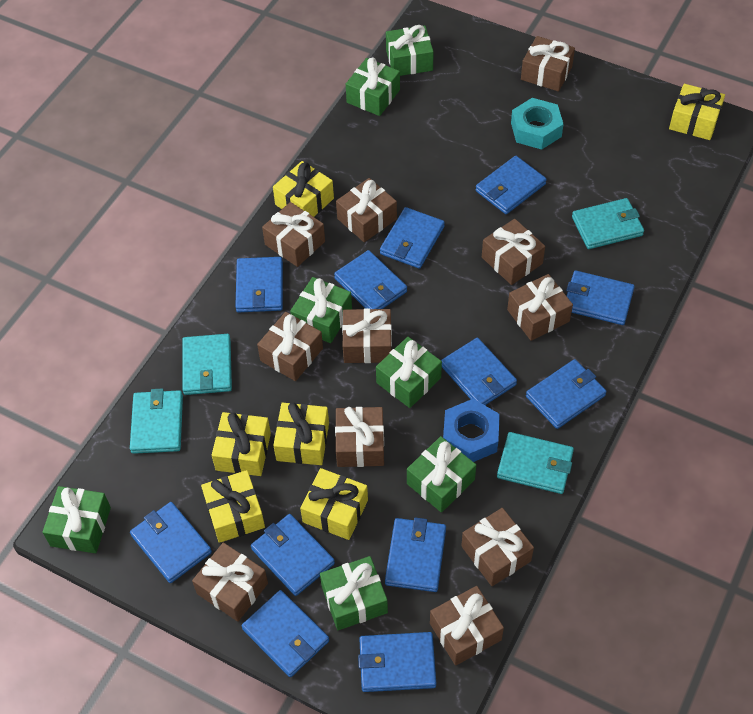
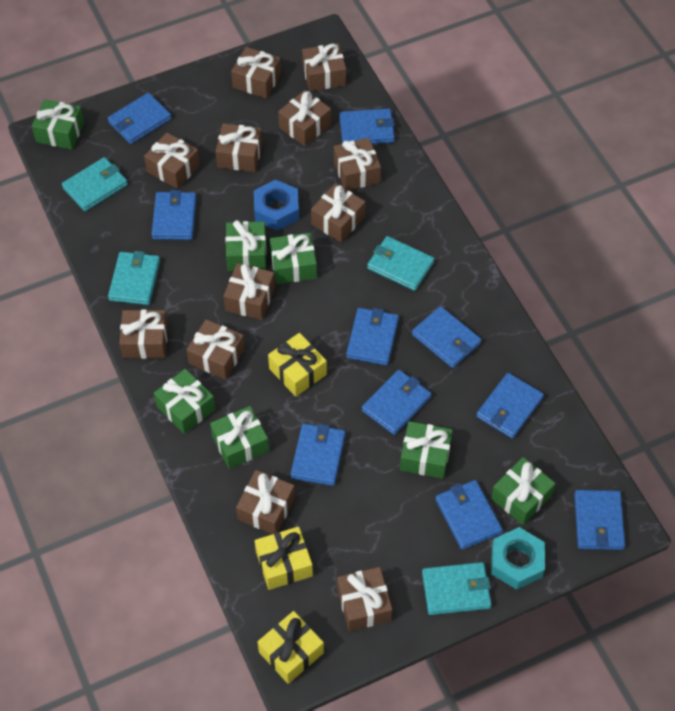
blue wallet: [130,502,212,583] [235,257,283,313] [241,590,329,677] [251,514,335,596] [334,250,407,309] [358,632,436,692] [380,207,445,269] [385,518,446,592] [441,338,517,405] [476,156,547,214] [526,359,607,429] [566,271,635,325] = 12 -> [108,93,171,144] [152,190,196,240] [291,424,345,486] [340,109,395,144] [346,308,399,366] [362,370,431,435] [412,306,481,368] [435,480,503,550] [476,373,544,439] [574,490,625,550] = 10
brown gift: [192,543,268,622] [257,312,323,381] [262,202,325,267] [335,407,384,467] [336,178,397,242] [342,308,392,363] [430,586,504,666] [461,508,534,586] [482,219,545,285] [507,274,573,341] [521,36,575,92] = 11 -> [119,309,168,359] [144,132,200,189] [186,319,245,380] [216,123,262,172] [224,263,275,320] [231,47,281,98] [236,470,295,534] [278,90,331,146] [302,43,346,91] [311,183,365,242] [334,138,381,191] [337,567,393,631] = 12
yellow gift: [201,470,265,543] [212,412,271,476] [273,161,334,217] [273,403,329,465] [300,468,368,540] [669,84,725,140] = 6 -> [255,527,313,590] [257,611,324,684] [268,333,327,397] = 3

